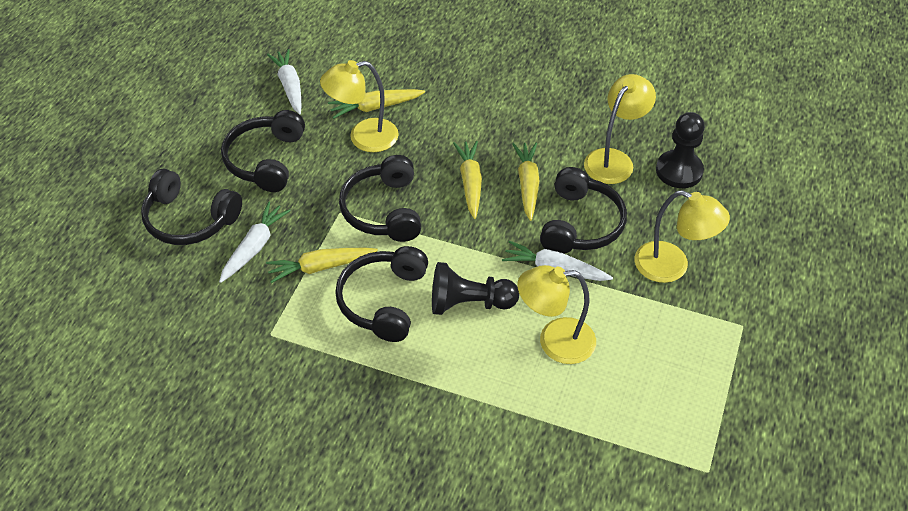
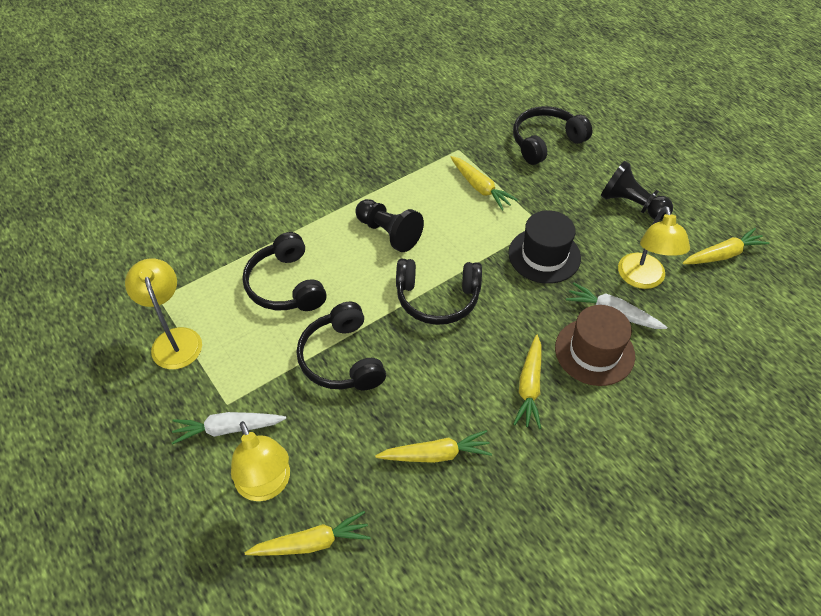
black hat: none = 0 -> [508,210,581,284] = 1
black headphones: [141,169,242,245] [221,110,305,192] [335,246,428,342] [339,155,421,242] [540,167,627,254] = 5 -> [242,232,327,311] [297,302,386,391] [396,259,482,325] [513,106,592,165] = 4
brown hat: none = 0 -> [555,305,635,386] = 1
white carrot: [219,202,291,283] [267,49,301,114] [502,241,613,281] = 3 -> [172,412,286,445] [566,282,667,329] = 2
yellow carrot: [266,248,378,283] [328,89,425,119] [453,141,482,219] [512,143,540,221] = 4 -> [244,511,371,556] [375,430,492,463] [451,156,518,210] [513,335,541,429] [683,228,770,264] = 5
yellow lamp: [320,60,399,152] [518,265,596,364] [584,74,656,184] [635,190,730,283] = 4 -> [125,258,202,369] [231,421,290,501] [618,206,690,289] = 3

